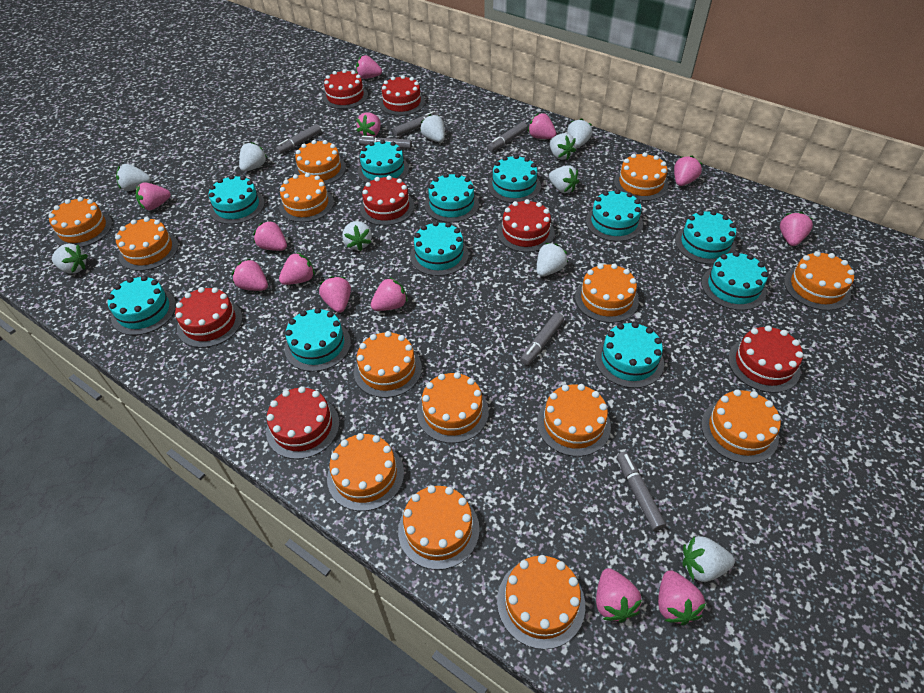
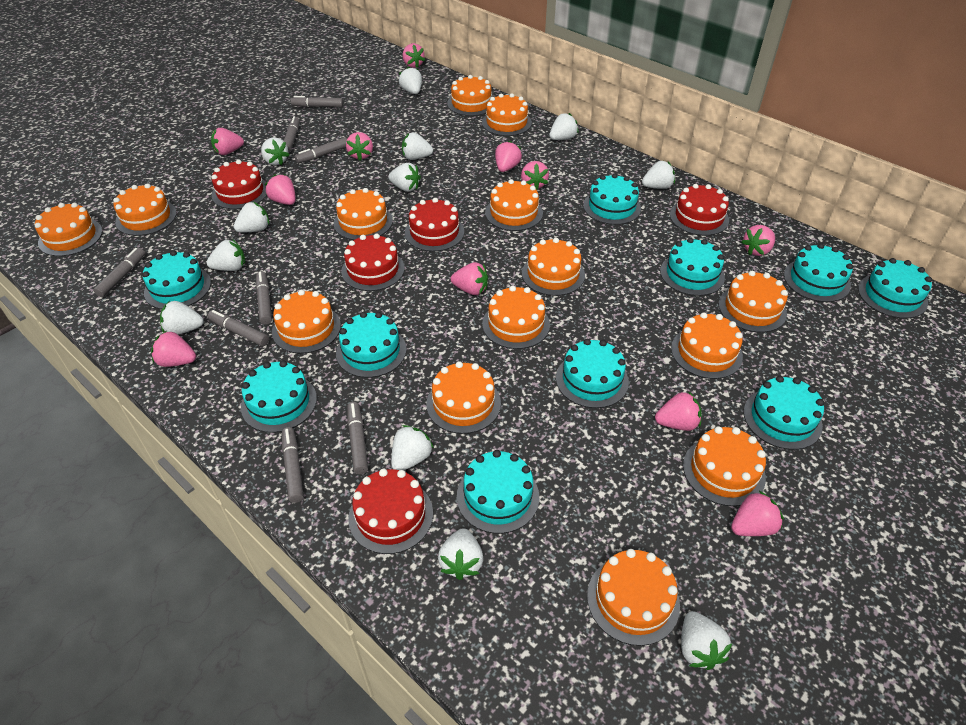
grey marker: [276,124,321,154] [359,136,412,149] [393,111,440,136] [487,122,527,152] [520,313,564,365] [617,452,666,531] = 6 -> [93,248,145,297] [208,310,269,346] [256,271,272,325] [282,427,304,503] [284,116,300,153] [291,96,343,107] [295,137,347,163] [347,402,368,474] = 8
pink strawberry: [136,182,171,210] [232,259,268,291] [253,221,287,251] [279,252,315,285] [319,276,351,313] [356,55,382,79] [356,112,381,137] [371,277,407,311] [528,113,556,139] [596,568,642,623] [658,570,706,625] [674,156,702,186] [780,212,813,246] = 13 -> [151,331,196,367] [211,128,244,155] [265,174,296,205] [346,132,373,160] [403,43,425,68] [451,262,488,295] [495,141,522,172] [521,161,549,190] [655,391,701,431] [731,491,784,536] [742,225,775,256] = 11
red cake: [175,287,242,348] [266,386,339,459] [323,69,368,109] [360,175,414,226] [379,75,425,116] [497,199,554,252] [728,325,803,393] = 7 -> [212,160,267,209] [341,234,404,291] [348,469,433,554] [405,198,464,252] [670,184,729,236] = 5
turquoise cake: [107,276,176,335] [209,175,265,224] [285,308,351,372] [358,140,409,183] [410,221,469,276] [425,173,479,223] [488,155,541,203] [586,189,643,242] [595,322,664,388] [675,210,736,264] [702,251,768,310] = 11 -> [142,250,211,309] [241,361,317,433] [336,312,406,378] [457,450,539,534] [556,339,629,408] [583,173,641,225] [660,238,725,296] [744,376,824,450] [784,243,853,302] [858,258,932,319] = 10
white strawberry: [52,244,88,274] [116,164,151,191] [239,142,267,172] [342,221,372,251] [420,114,445,142] [537,243,568,277] [549,165,579,193] [550,133,576,160] [567,118,593,148] [683,536,735,582] = 10 -> [160,301,204,334] [207,239,245,271] [234,202,269,232] [261,137,290,165] [388,163,421,192] [391,425,434,470] [399,67,422,94] [402,132,433,160] [438,528,483,580] [549,113,578,140] [642,161,675,189] [681,611,732,670] = 12

